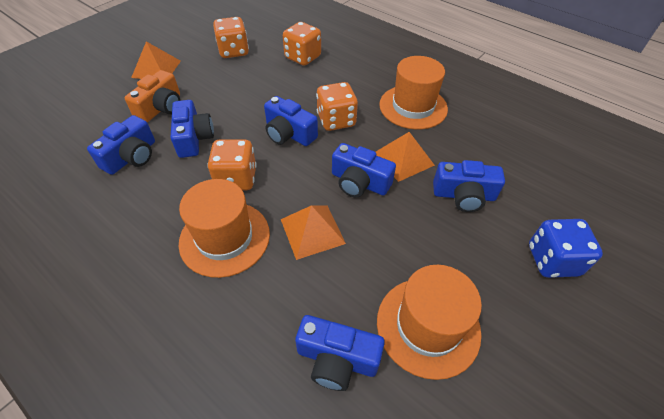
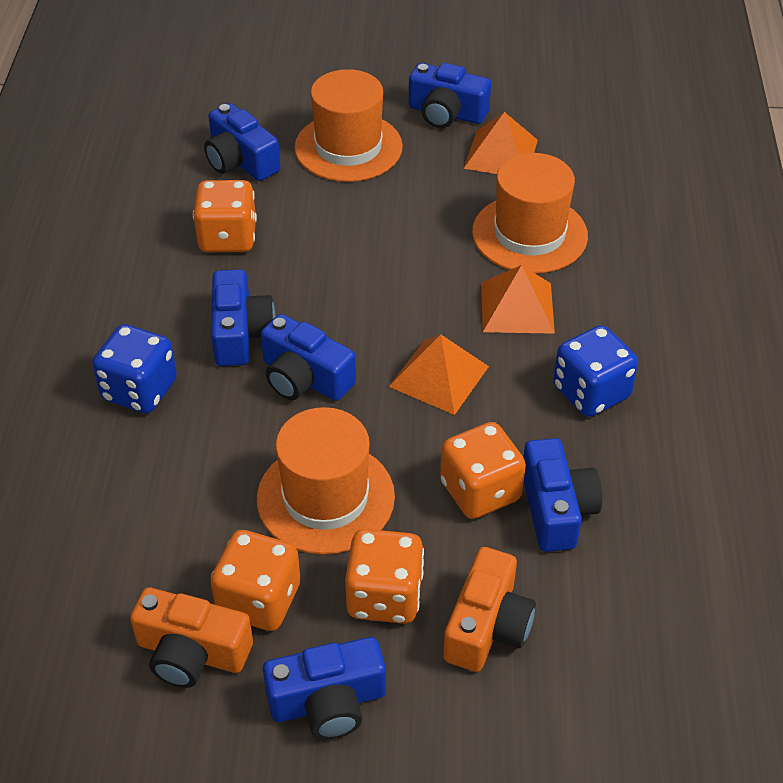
blue dice: [529,219,603,278] = 1 -> [92,324,177,413] [553,325,638,417] = 2
orange camera: [125,70,180,122] = 1 -> [130,587,253,688] [443,547,536,672] = 2

